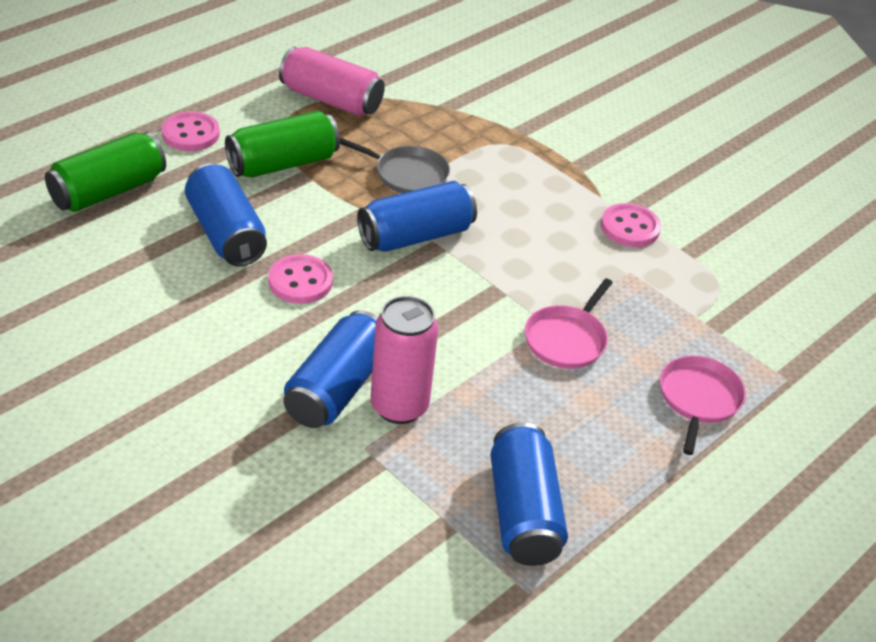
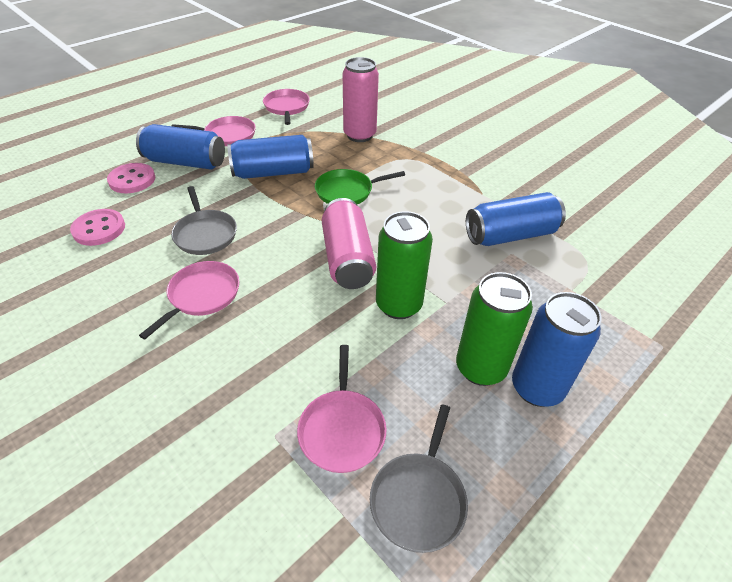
green pan: none = 0 -> [315,169,405,204] = 1
grey pan: [340,138,450,193] = 1 -> [171,186,237,255] [370,404,468,553] = 2
pink button: [161,111,220,151] [268,254,333,304] [601,203,661,247] = 3 -> [70,209,125,246] [107,163,155,193] = 2
pink pan: [525,278,613,369] [660,356,746,455] = 2 -> [139,261,240,339] [172,116,256,146] [263,89,310,125] [297,345,387,473] = 4

